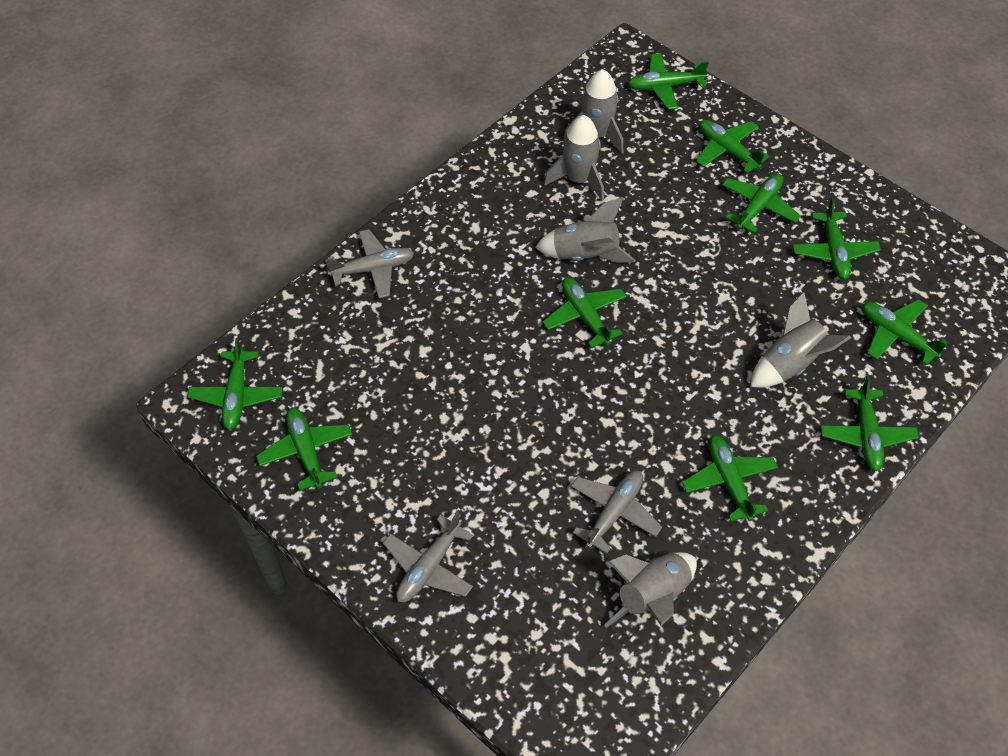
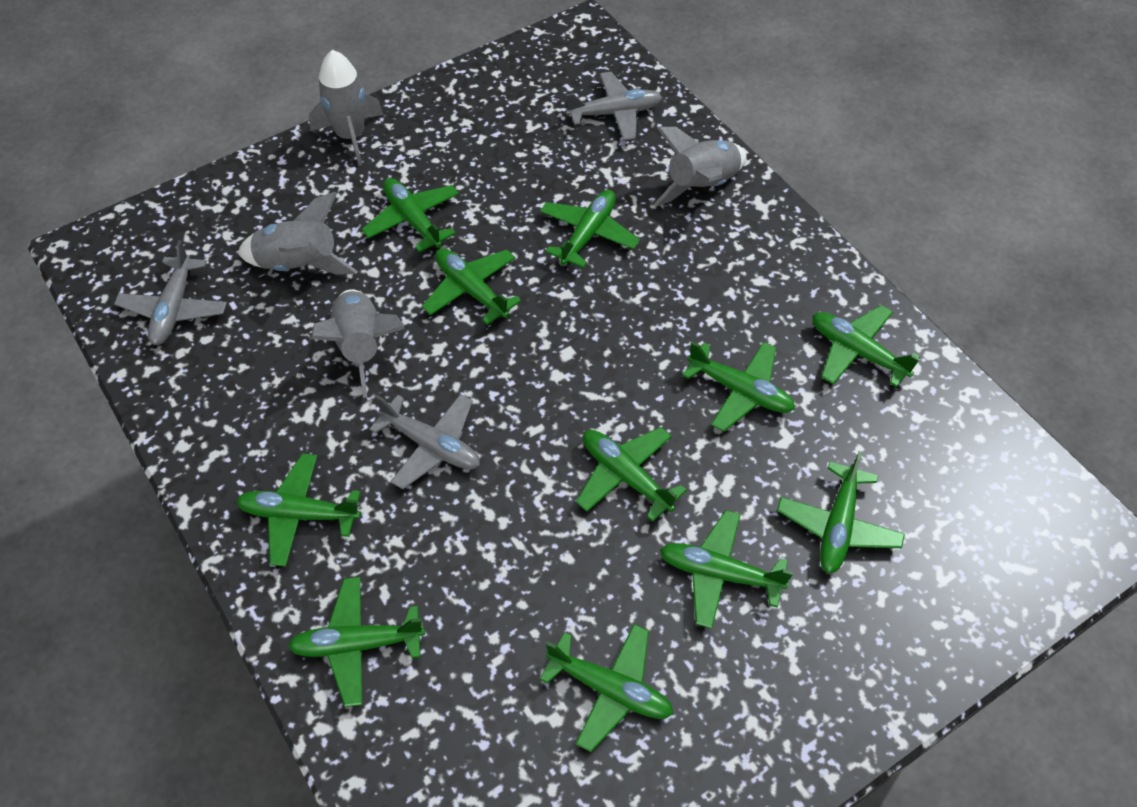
green plane: [187,338,283,430] [256,408,352,490] [543,277,627,348] [628,53,708,110] [682,435,778,521] [696,120,770,173] [722,173,801,233] [793,198,881,280] [821,376,919,471] [862,299,948,365] = 10 -> [236,453,361,567] [288,577,425,707] [361,178,459,252] [422,248,521,325] [540,190,640,268] [540,624,673,752] [576,427,687,522] [660,510,793,629] [682,342,795,432] [777,451,905,574] [812,305,920,387] = 11
grey rocket: [535,197,635,263] [544,115,604,201] [563,69,623,154] [604,552,697,628] [751,292,851,388] = 5 -> [238,192,358,275] [309,50,383,166] [311,289,405,398] [653,127,747,207] = 4

